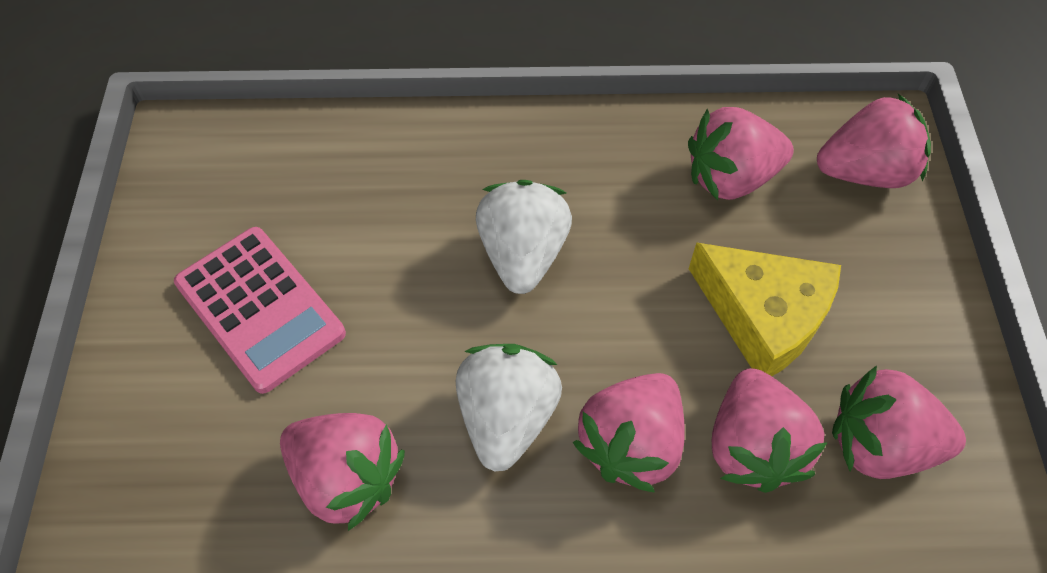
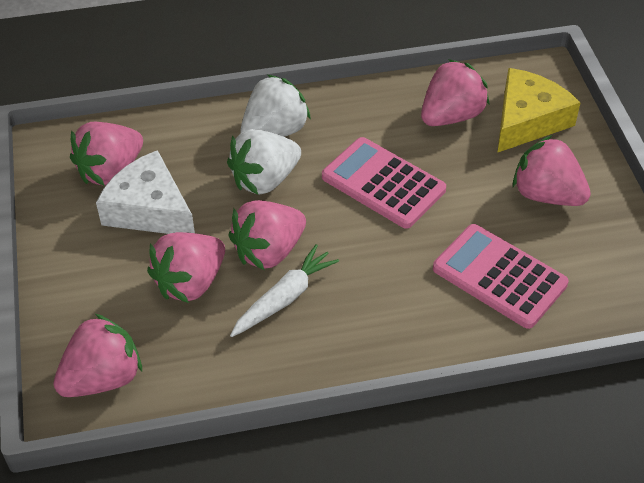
pink calculator: [174,227,346,394] = 1 -> [322,137,446,229] [433,224,569,329] = 2
white carrot: none = 0 -> [230,244,339,337] = 1
white cheese: none = 0 -> [96,150,195,234] = 1

